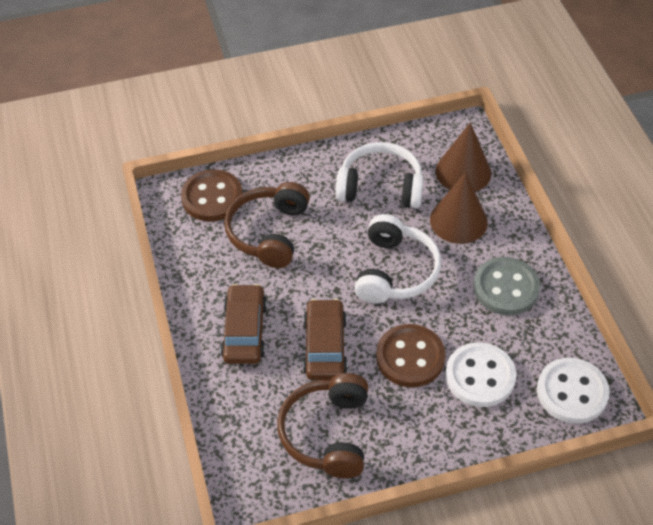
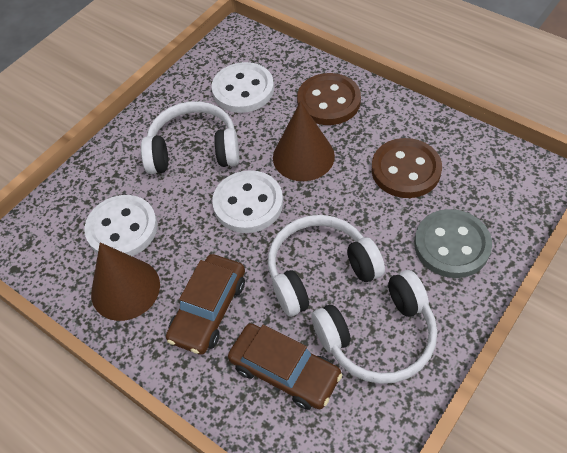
brown headphones: [224,182,310,268] [277,373,368,478] = 2 -> none = 0
white button: [445,342,516,407] [537,358,610,424] = 2 -> [84,195,158,256] [212,62,274,113] [212,170,283,233] = 3
white headphones: [336,142,424,208] [354,214,441,304] = 2 -> [141,101,239,174] [268,215,385,316] [312,270,437,384] = 3

